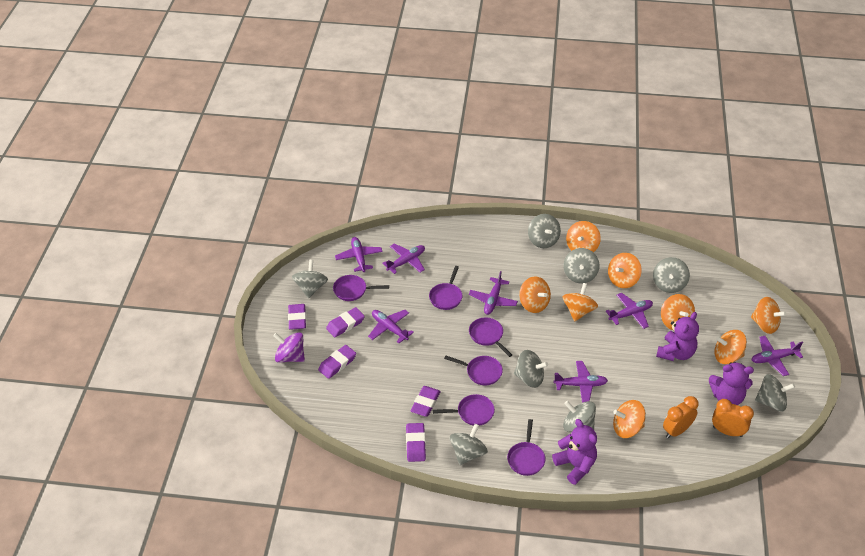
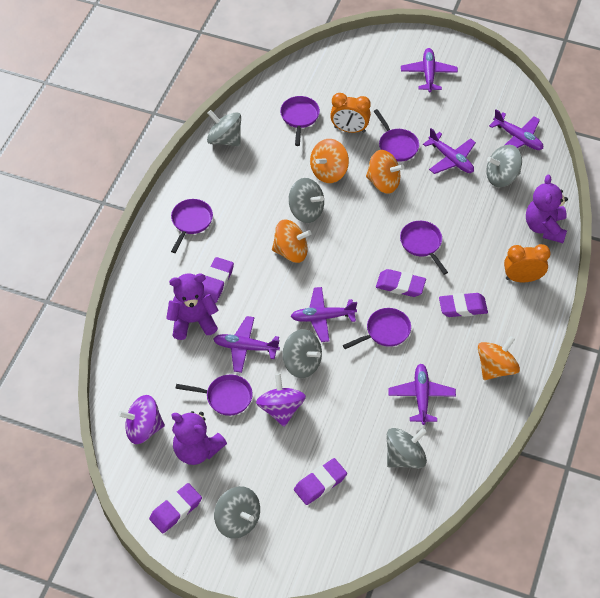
grey spinning top: [292,260,328,298] [450,424,488,465] [514,350,548,388] [528,214,561,248] [563,401,596,433] [564,248,599,283] [653,257,690,293] [755,374,795,411] = 8 -> [207,110,241,146] [214,486,260,539] [283,329,322,378] [288,178,324,223] [386,428,427,468] [486,145,522,187] = 6
orange spinning top: [519,276,551,313] [562,283,598,321] [566,221,601,252] [608,253,641,288] [613,400,646,438] [661,294,695,331] [714,330,747,364] [751,297,787,334] = 8 -> [272,220,312,263] [310,139,349,183] [366,150,404,194] [478,336,520,380] = 4
purple plane: [335,237,383,272] [368,310,414,343] [382,243,425,274] [469,271,518,315] [554,361,608,403] [606,293,653,329] [752,336,803,376] = 7 -> [213,316,280,373] [291,287,357,342] [388,364,456,425] [401,48,458,92] [423,128,476,174] [489,109,543,150] = 6
purple spinning top: [273,332,305,363] = 1 -> [118,395,165,444] [256,374,306,427] = 2

